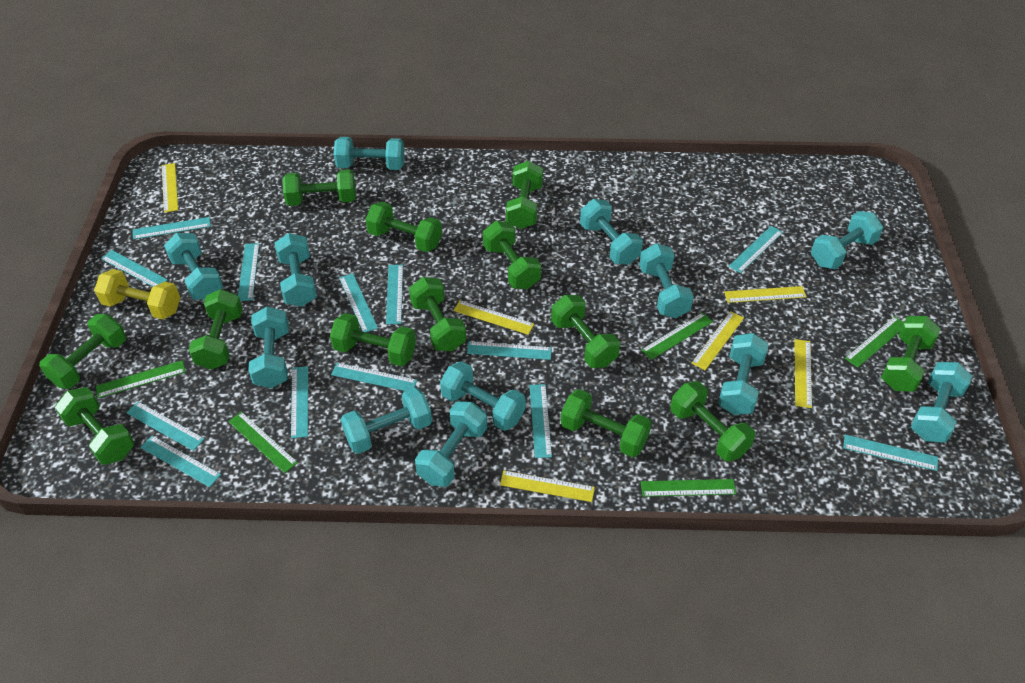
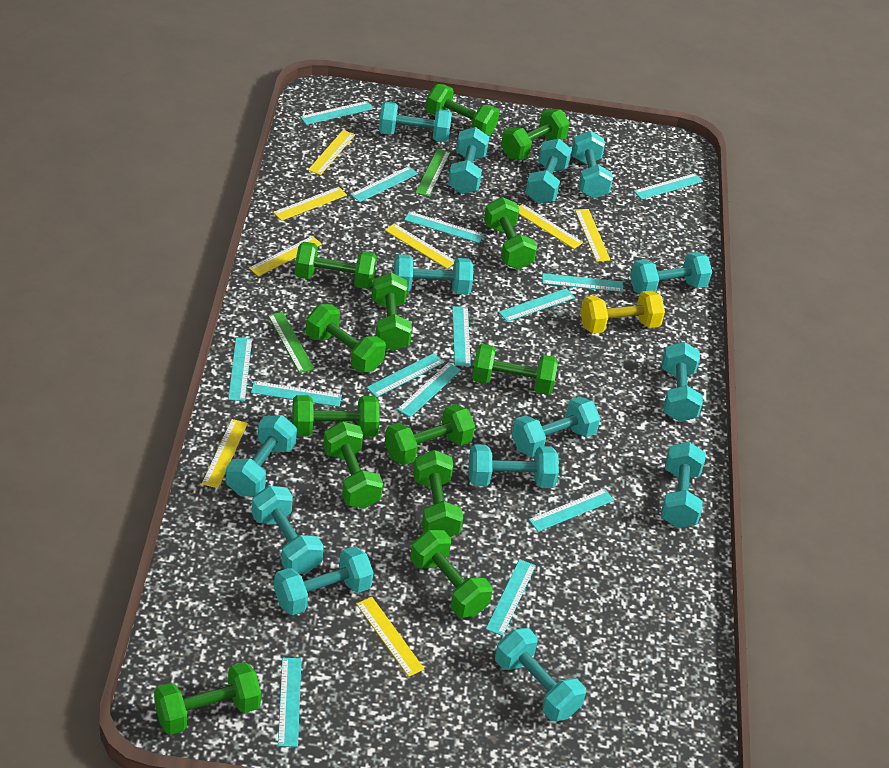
green ruler: [96,360,186,398] [228,412,298,473] [641,312,713,360] [641,479,736,497] [845,316,904,368] = 5 -> [268,312,314,373] [416,149,451,197] = 2
turquoise dumbbell: [164,233,223,300] [248,306,289,388] [275,233,317,307] [334,137,405,170] [341,387,432,454] [415,401,487,487] [440,361,525,431] [580,199,643,265] [639,243,694,318] [718,333,769,415] [811,211,883,269] [911,362,972,443] = 12 -> [226,415,297,496] [252,486,324,574] [274,546,374,615] [379,102,452,142] [393,254,473,295] [448,127,489,194] [468,444,559,488] [495,628,586,722] [512,397,600,457] [525,138,572,204] [572,131,613,199] [630,252,712,294] [661,442,706,528] [662,342,703,422] = 14
turquoise ruler: [101,250,168,287] [127,402,205,451] [133,217,211,240] [140,436,221,487] [238,243,259,301] [291,366,308,438] [331,363,417,391] [339,273,378,333] [386,265,403,325] [467,341,552,360] [529,384,552,458] [729,226,783,273] [843,435,938,471] = 13 -> [228,337,252,401] [251,381,342,407] [278,658,301,747] [300,101,373,125] [350,166,418,202] [366,353,444,397] [397,362,461,417] [404,211,484,243] [452,306,471,366] [486,559,536,636] [499,288,575,322] [529,489,614,532] [542,273,623,292] [634,173,703,200] = 14
yellow ruler: [162,163,178,213] [453,300,534,335] [500,471,595,502] [691,311,744,370] [724,286,806,303] [794,339,812,408] = 6 -> [202,419,248,488] [249,236,322,277] [273,187,347,221] [308,130,355,175] [356,597,424,677] [385,223,454,269] [518,204,583,249] [575,209,610,262] = 8

